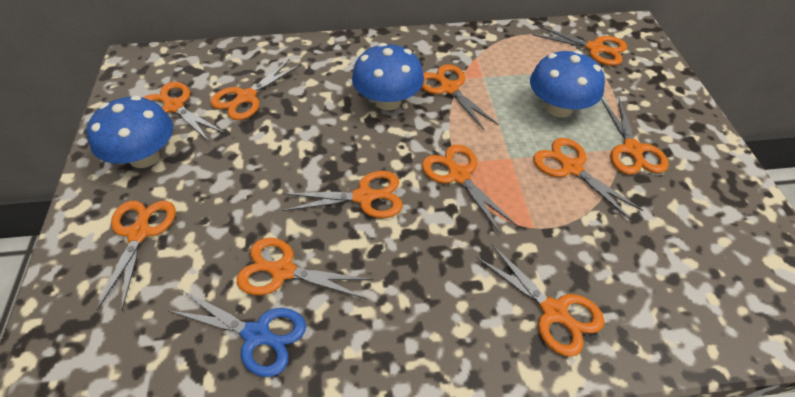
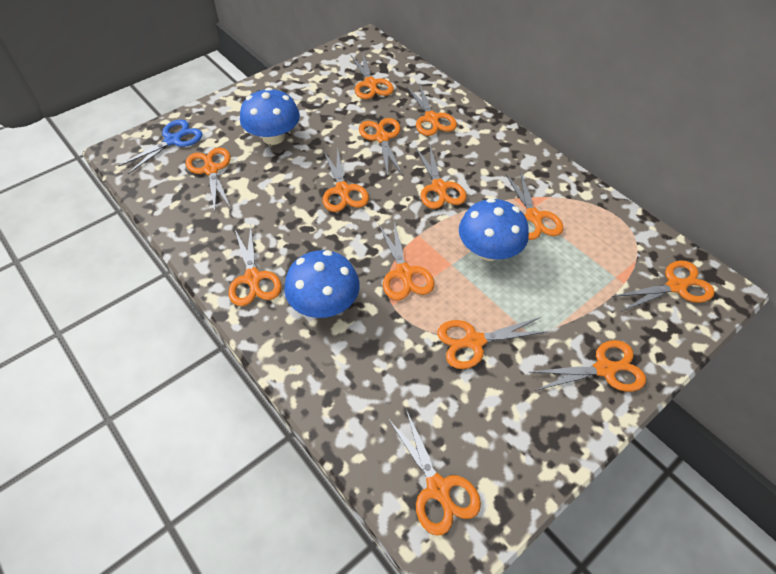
orange scissors: [97,201,176,311] [143,82,225,142] [210,59,301,120] [237,238,373,299] [282,171,403,218] [421,64,499,130] [422,145,517,233] [477,244,605,357] [533,25,627,66] [533,138,644,220] [601,97,668,175] = 11 -> [186,148,231,211] [228,226,282,306] [323,147,369,212] [350,54,394,99] [359,118,403,176] [378,221,434,301] [388,409,481,536] [407,83,457,136] [416,146,467,209] [437,317,549,369] [505,171,563,240] [530,340,646,392] [612,261,715,312] = 13

